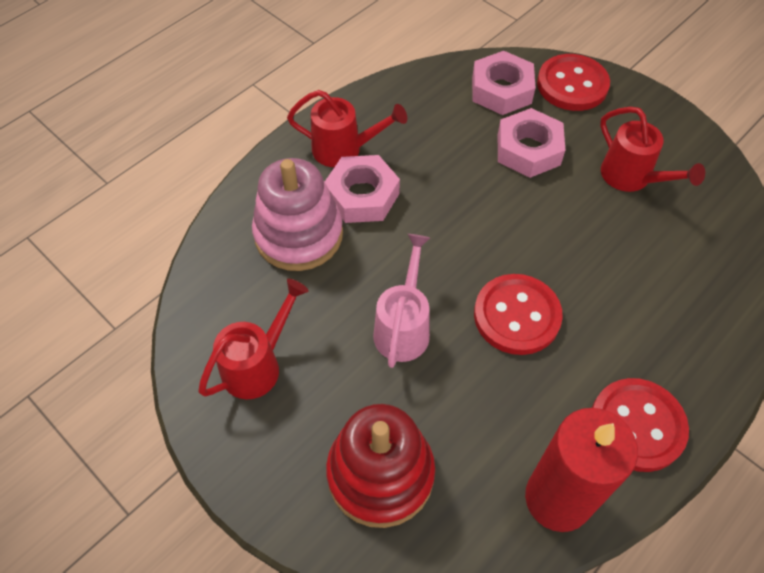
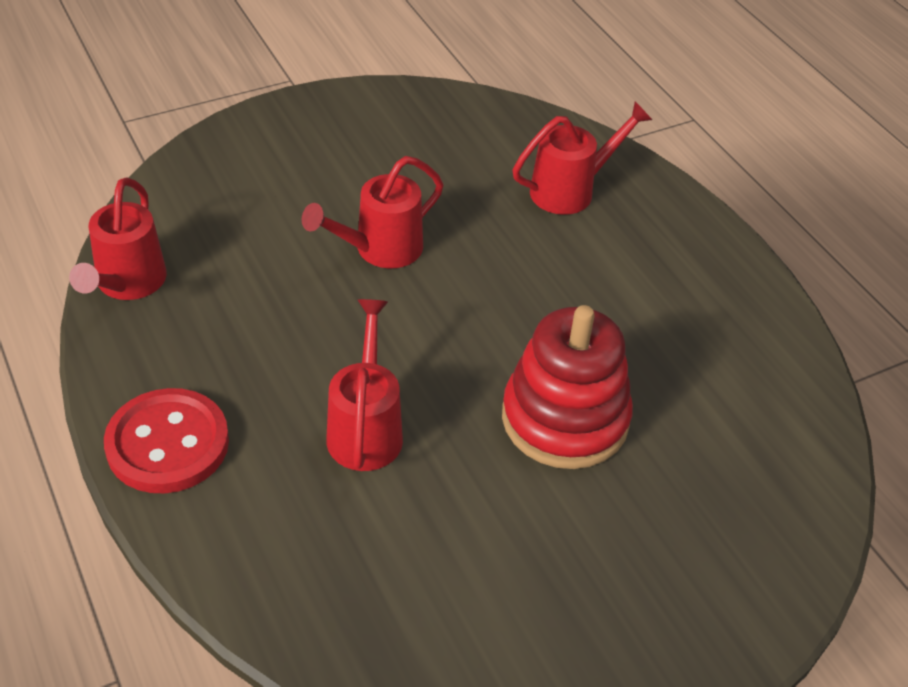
pink nut: [325,155,400,223] [472,51,535,115] [498,108,565,178] = 3 -> none = 0
pink stacking toy: [252,158,343,271] = 1 -> none = 0
pink watering can: [373,234,430,368] = 1 -> none = 0
red button: [474,274,563,355] [537,54,610,111] [592,378,689,472] = 3 -> [104,388,229,493] = 1
red candle: [525,408,638,532] = 1 -> none = 0
red watering can: [198,279,308,399] [287,90,407,167] [600,107,705,192] = 3 -> [69,178,167,300] [302,156,443,268] [326,299,403,471] [513,102,652,215] = 4

